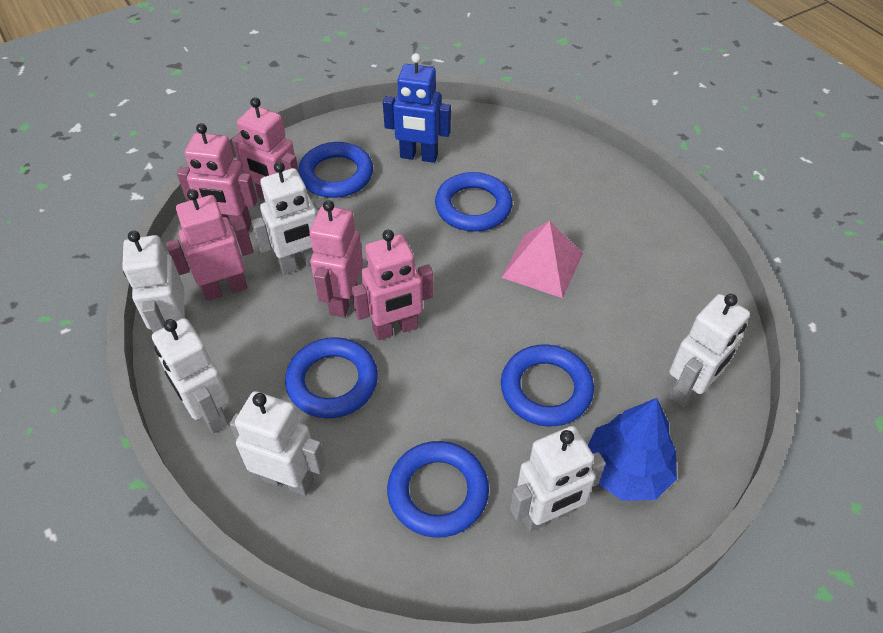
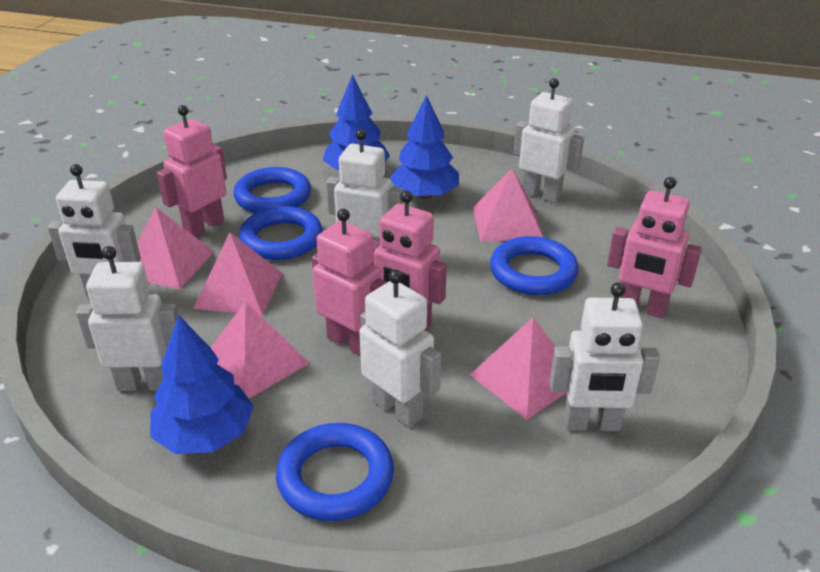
blue ring: [285,337,378,418] [298,142,373,198] [387,441,489,538] [435,172,512,232] [501,344,594,426] = 5 -> [233,167,311,213] [239,206,322,260] [276,423,394,521] [490,236,578,295] = 4
blue robot: [383,53,451,163] = 1 -> none = 0
blue tree: [588,398,677,501] = 1 -> [150,315,254,454] [323,74,390,170] [390,95,459,199] = 3
pink pyramid: [501,221,583,298] = 1 -> [137,207,214,289] [193,233,282,316] [211,301,310,399] [470,318,567,419] [473,169,543,242] = 5
pink robot: [166,189,254,301] [177,123,257,231] [232,97,299,201] [309,200,363,317] [352,230,434,340] = 5 -> [157,105,227,236] [312,209,387,356] [372,191,447,331] [607,177,702,318] = 4

